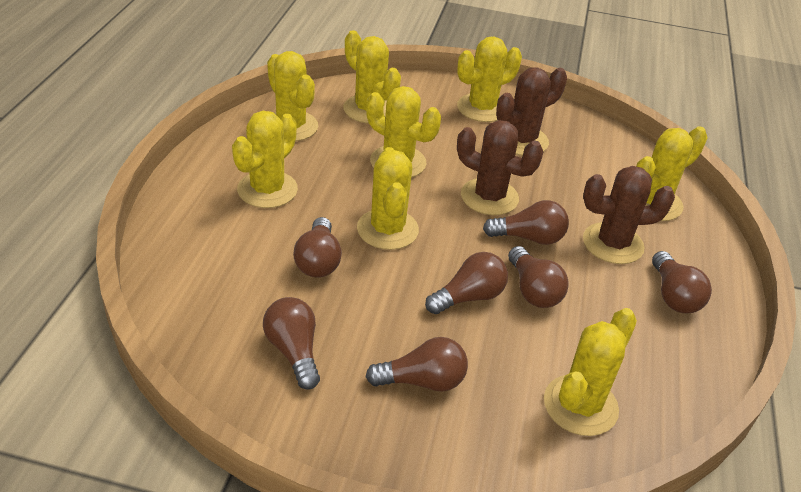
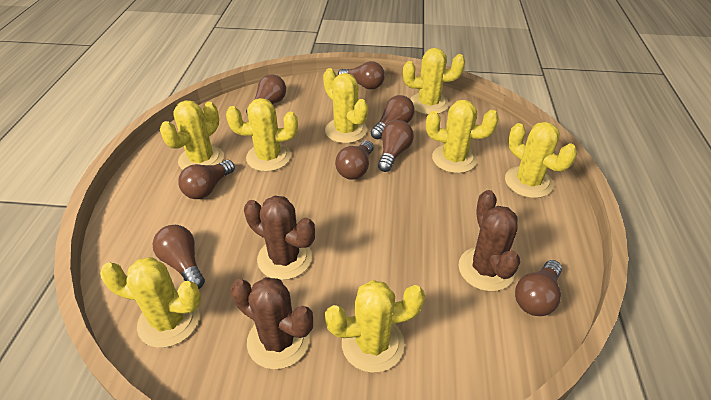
brown light bulb: [263,297,320,390] [293,217,342,278] [366,337,468,392] [425,252,508,314] [483,200,569,245] [508,246,569,308] [652,251,712,313] = 7 -> [153,225,205,289] [178,160,235,199] [246,74,286,116] [335,140,374,180] [338,61,385,89] [371,95,415,139] [378,120,414,172] [515,260,562,316] = 8

